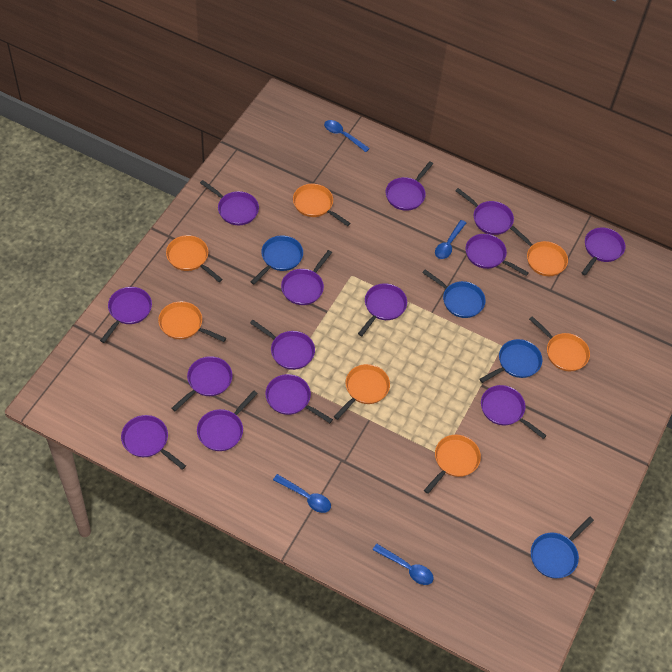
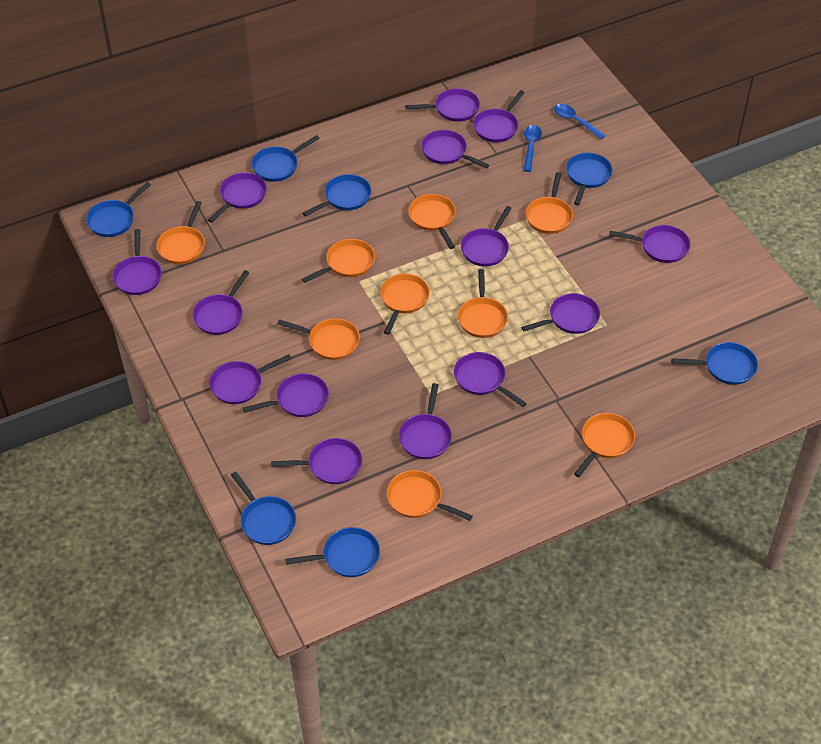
blue pan: [251,235,303,284] [422,269,486,318] [480,339,542,383] [531,516,594,578] = 4 -> [86,182,151,237] [231,472,296,545] [252,135,320,182] [285,527,380,577] [302,174,371,217] [566,153,613,206] [671,342,758,385] = 7
blue spoon: [273,474,331,513] [324,120,370,152] [373,544,434,585] [435,220,466,259] = 4 -> [523,125,542,172] [554,104,606,139] = 2
orange pan: [158,301,226,342] [166,235,222,282] [293,184,350,226] [333,364,390,420] [424,435,481,494] [510,226,568,276] [529,316,590,371] = 7 -> [156,201,205,264] [277,318,360,360] [302,239,375,283] [380,274,430,335] [387,470,473,521] [408,194,456,249] [458,269,508,338] [526,172,573,234] [574,413,635,477] = 9

